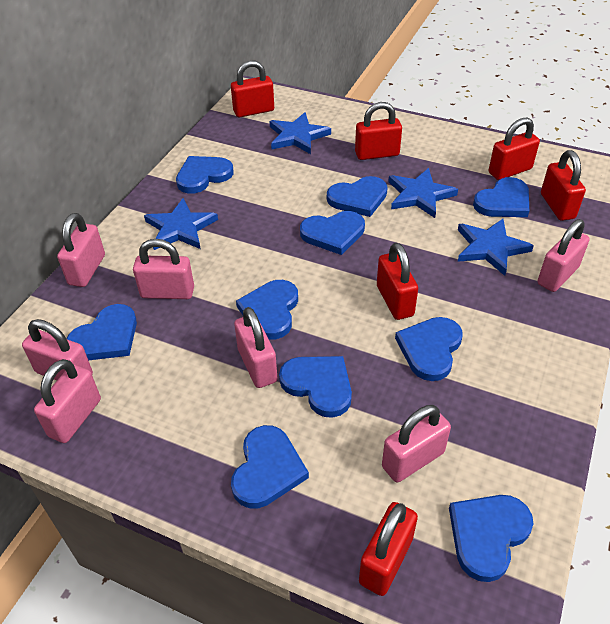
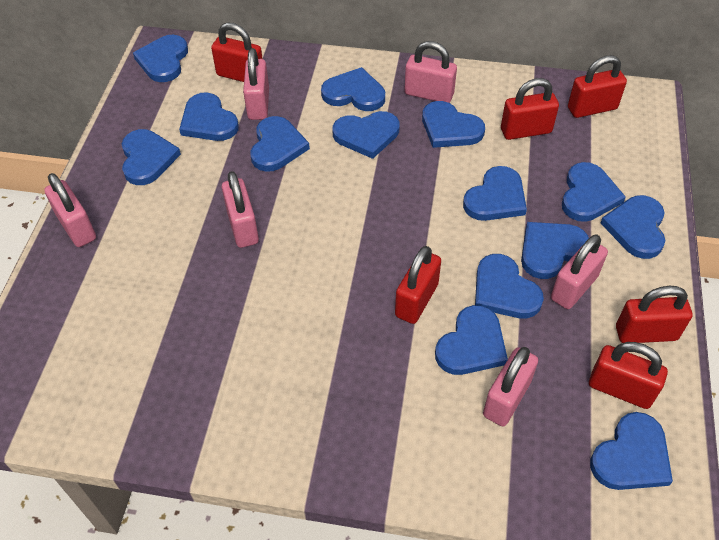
blue heart: [67,304,137,360] [176,156,234,194] [231,425,309,508] [236,280,298,340] [279,356,352,418] [300,211,365,255] [327,176,388,217] [395,317,463,381] [449,495,533,582] [473,177,529,217] = 10 -> [122,129,181,185] [133,35,188,82] [179,92,239,141] [250,116,310,172] [321,67,385,111] [333,111,400,159] [422,101,485,148] [435,305,508,375] [463,166,527,221] [475,254,544,318] [521,222,589,279] [562,162,626,222] [590,412,673,490] [600,195,665,259] = 14
blue star: [144,198,218,250] [269,112,331,154] [388,168,458,218] [458,219,534,276] = 4 -> none = 0
pink padlock: [22,319,93,380] [34,359,101,443] [57,213,105,287] [133,239,194,299] [234,307,278,388] [382,405,451,483] [537,219,590,292] = 7 -> [44,173,96,247] [222,171,259,248] [243,48,269,120] [404,41,457,103] [483,347,538,426] [551,234,608,309] = 6

